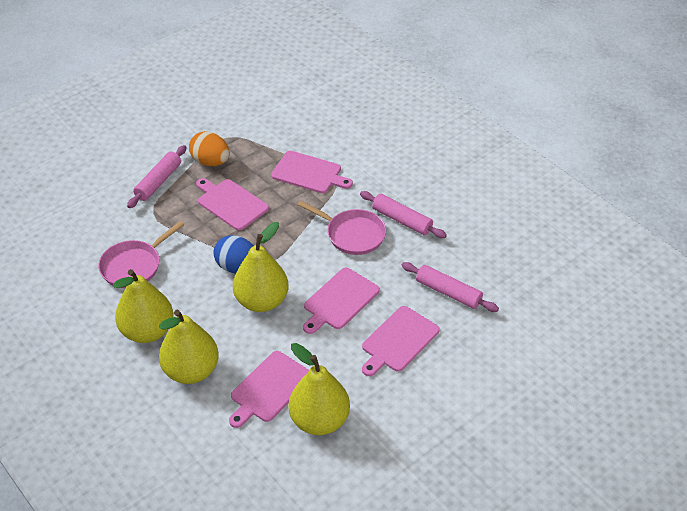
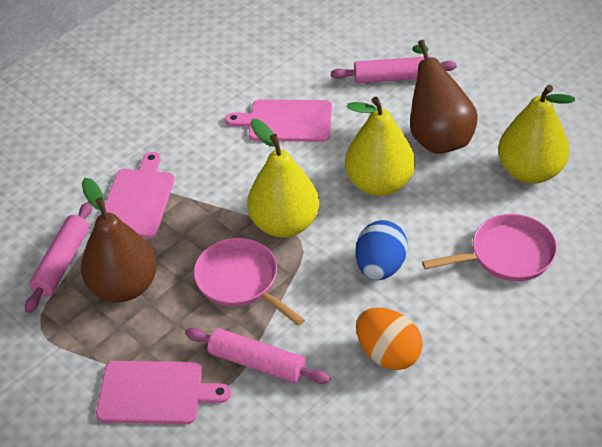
brown pear: none = 0 -> [81,178,157,302] [410,40,478,154] = 2
pink cutting board: [196,178,269,231] [229,351,309,428] [271,151,353,193] [303,268,380,334] [362,306,440,376] = 5 -> [96,361,231,424] [101,152,174,238] [225,99,332,142] = 3
yellow pear: [113,269,173,343] [159,310,219,384] [233,222,289,312] [289,343,350,435] = 4 -> [247,119,319,238] [345,97,415,196] [498,85,575,184] = 3

